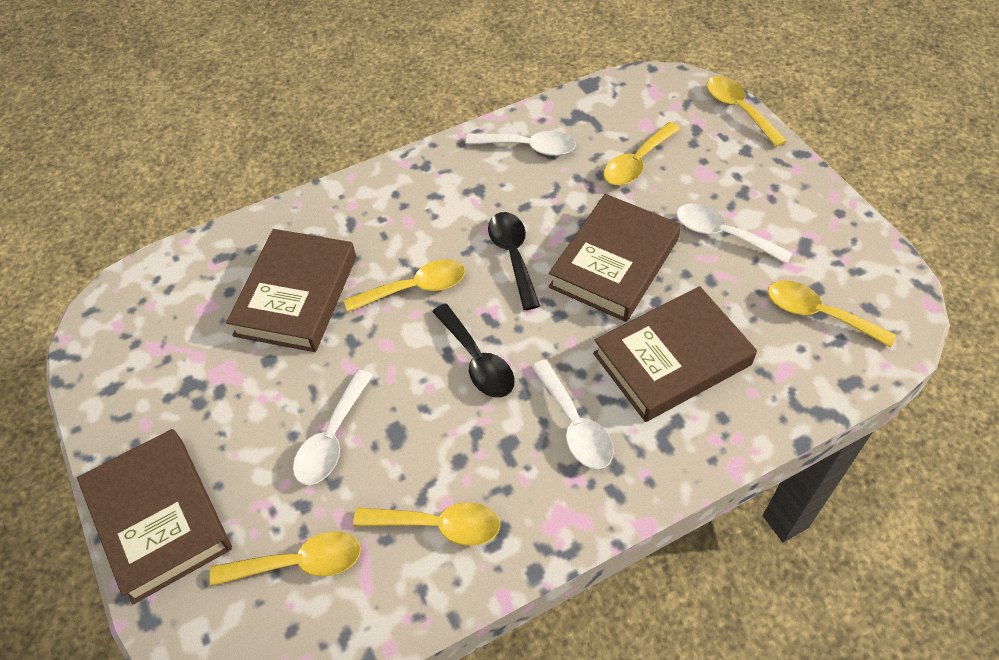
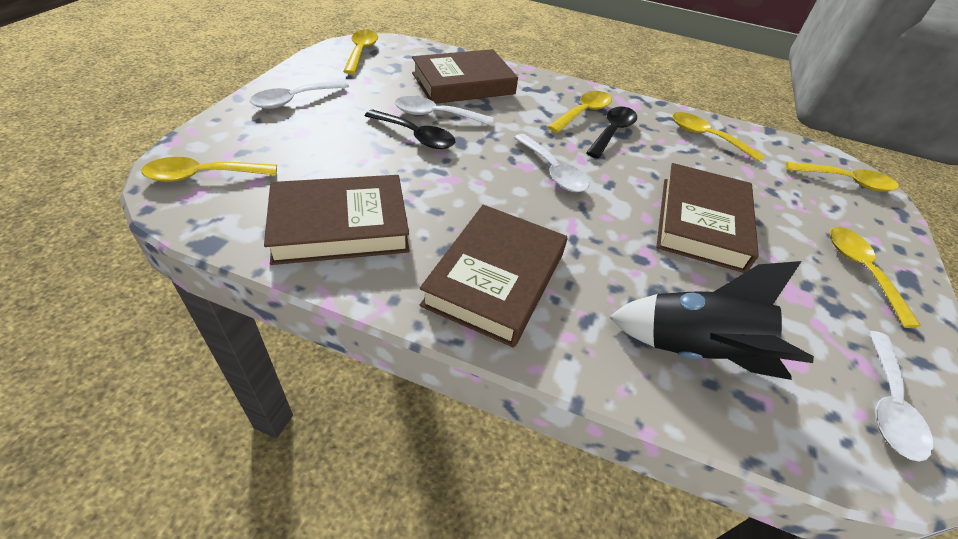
black rocket: none = 0 -> [609,261,814,380] = 1

